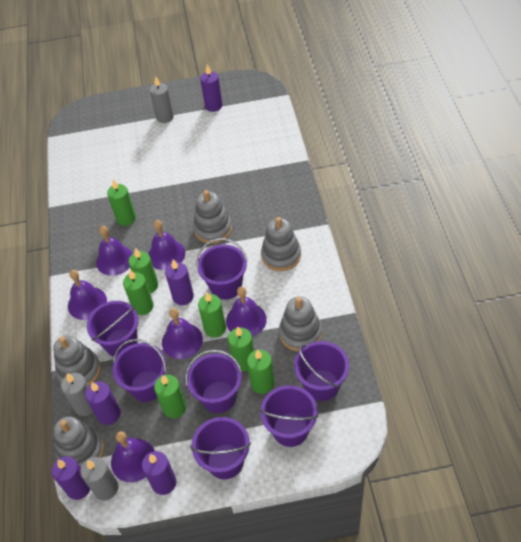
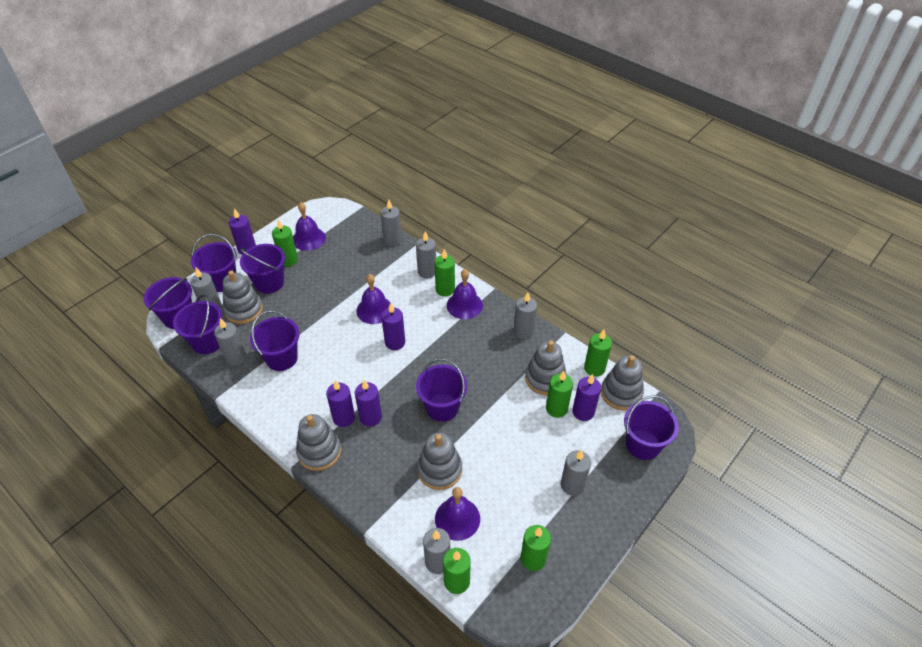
green candle: [107,179,136,226] [123,270,154,315] [128,248,158,293] [154,375,186,418] [198,292,226,338] [228,327,254,371] [247,349,274,394] = 7 -> [272,219,298,266] [435,249,455,296] [443,548,471,594] [521,525,551,571] [546,371,573,418] [584,330,612,377] = 6
grey candle: [61,373,93,416] [80,457,118,501] [150,76,174,123] = 3 -> [190,268,222,309] [214,318,246,366] [381,200,402,246] [416,232,436,278] [423,528,450,574] [514,292,537,339] [561,450,591,496] = 7
purple bell: [68,270,107,320] [96,226,133,276] [111,432,155,482] [148,220,185,270] [162,308,203,359] [226,286,267,337] = 6 -> [293,202,326,251] [356,274,391,324] [435,487,480,541] [447,269,483,319] = 4

